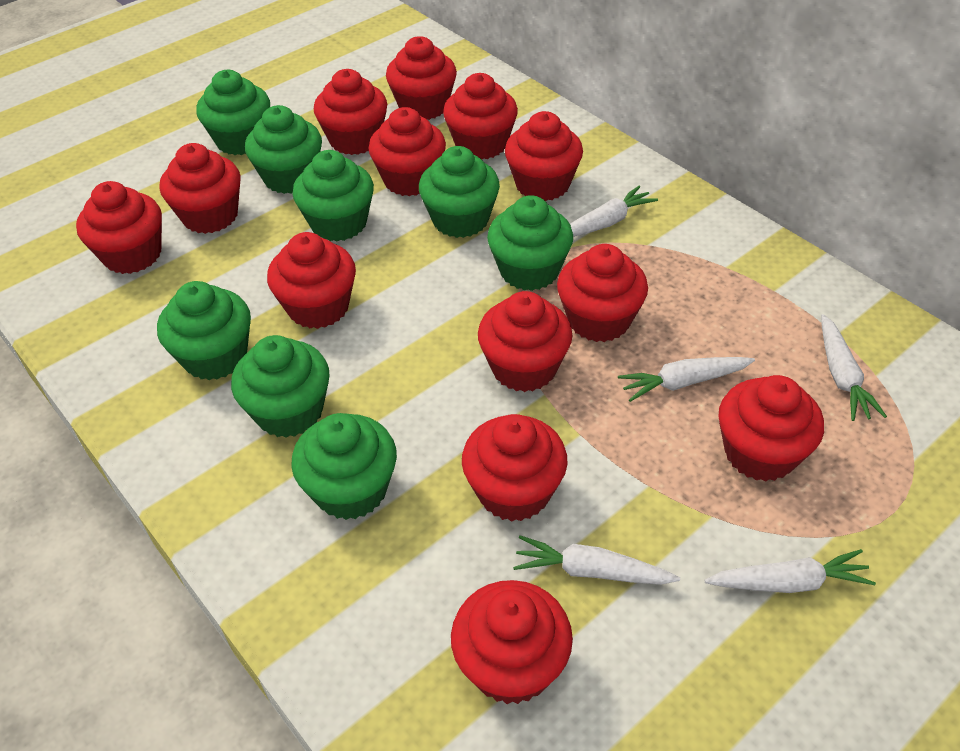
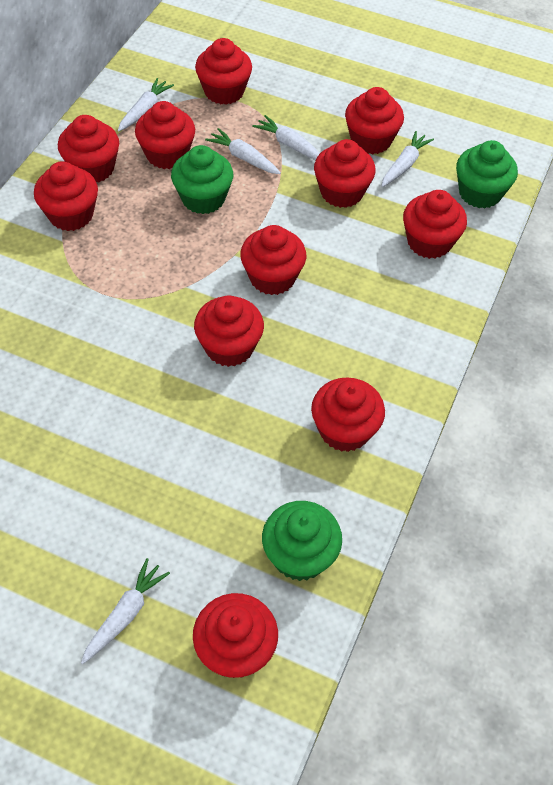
green cupcake: [157,281,251,380] [196,70,270,155] [231,335,330,438] [245,105,322,194] [291,413,397,520] [293,150,374,241] [419,146,500,238] [487,195,573,291] = 8 -> [171,145,233,214] [262,501,342,581] [456,140,518,209] = 3
red cupcake: [76,181,162,274] [160,143,241,234] [267,232,356,329] [314,69,387,155] [368,107,446,196] [386,36,457,120] [443,73,518,159] [451,580,573,704] [462,414,568,522] [478,291,573,392] [505,111,583,201] [557,244,648,342] [719,375,824,482] = 13 -> [34,161,98,231] [58,115,119,182] [135,101,195,169] [193,593,278,678] [194,295,264,367] [195,38,252,105] [240,225,306,295] [311,378,385,452] [314,139,376,208] [345,87,404,154] [403,190,467,259] = 11

